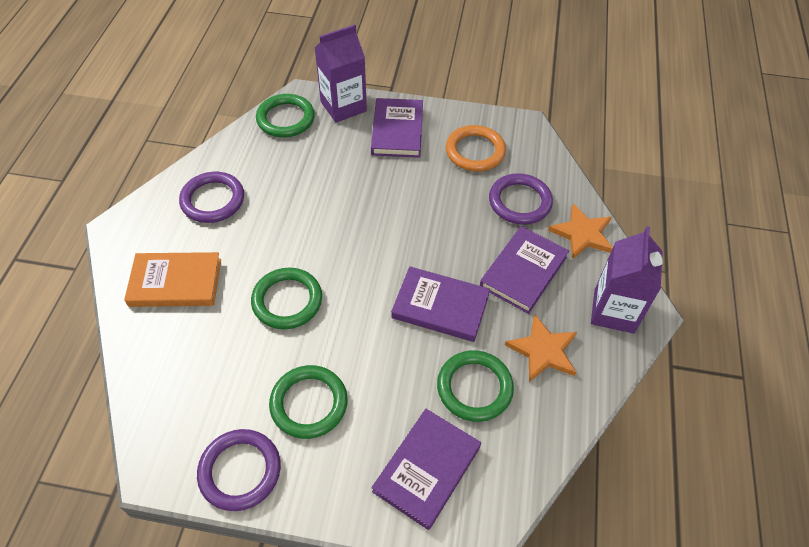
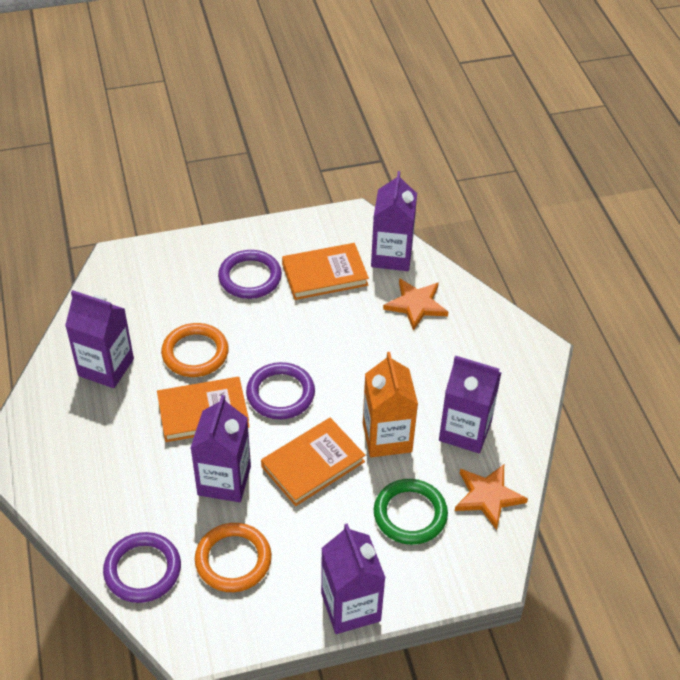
green ring: [251,268,322,329] [256,94,315,137] [269,365,348,439] [437,350,514,422] = 4 -> [374,479,448,545] = 1
orange book: [124,252,221,307] = 1 -> [157,377,250,442] [261,418,365,506] [282,243,369,300] = 3
orange carton: none = 0 -> [363,352,418,457] = 1
orange ring: [446,125,506,171] = 1 -> [161,323,229,377] [195,523,272,592] = 2
purple book: [371,98,423,158] [372,409,481,530] [391,266,490,342] [480,226,569,314] = 4 -> none = 0
purple carton: [315,25,367,122] [591,226,663,334] = 2 -> [65,290,134,388] [191,395,251,502] [321,523,385,634] [371,171,417,271] [439,355,502,453] = 5

